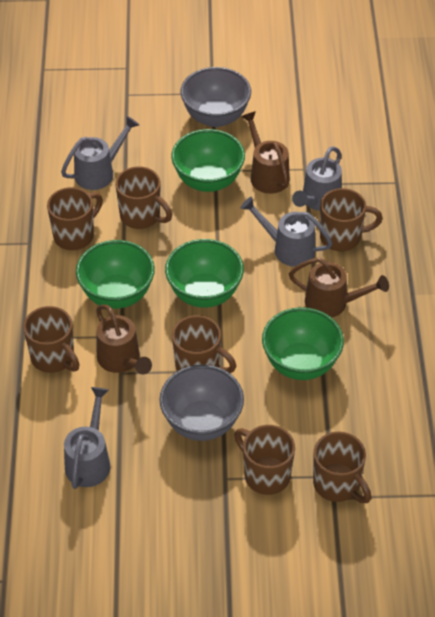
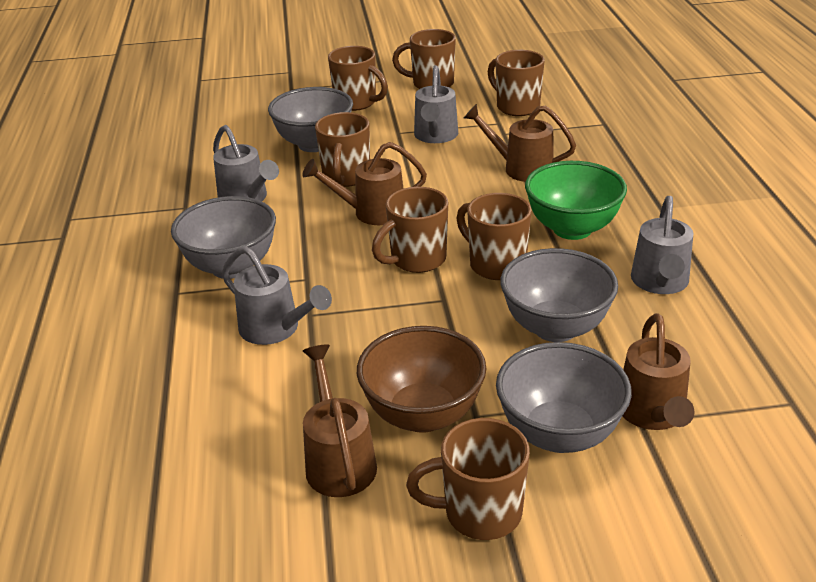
brown bowl: none = 0 -> [357,326,486,433] = 1
brown watering can: [96,304,152,374] [241,111,290,194] [289,258,389,318] = 3 -> [302,142,427,225] [303,344,377,497] [464,104,576,182] [622,313,695,430] = 4
green bowl: [76,240,155,309] [165,239,244,308] [171,129,245,192] [262,307,344,380] = 4 -> [525,161,627,240] = 1
grey bowl: [159,365,244,441] [181,67,251,127] = 2 -> [171,196,276,279] [268,87,353,152] [496,342,632,453] [500,248,618,342] = 4

